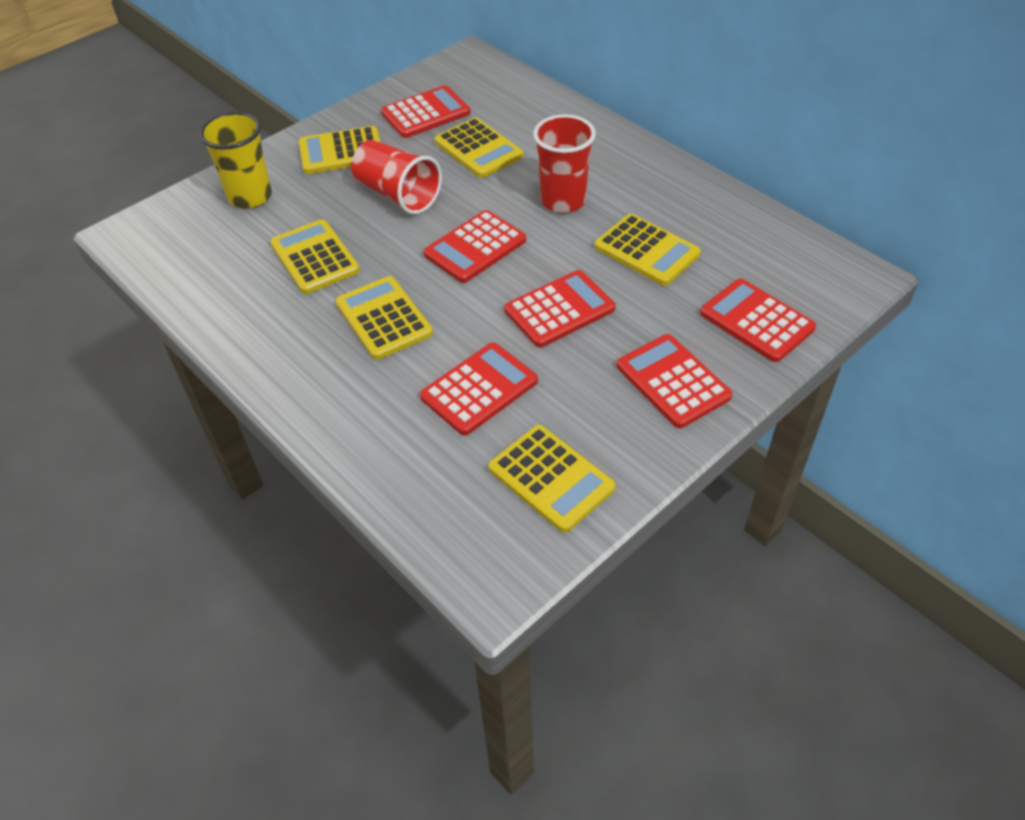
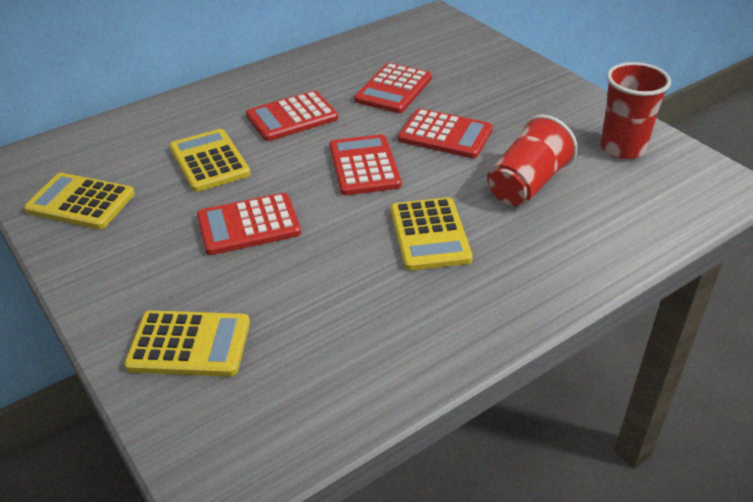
red calculator: [381,85,471,138] [420,343,538,436] [423,210,526,283] [504,270,616,348] [616,334,732,428] [700,278,816,362] = 6 -> [197,193,301,255] [246,91,338,141] [329,134,401,195] [354,63,432,113] [398,108,493,158] = 5
yellow calculator: [270,219,360,294] [299,126,380,174] [335,276,433,360] [435,118,523,178] [488,425,616,533] [595,214,701,286] = 6 -> [24,173,135,229] [124,310,250,377] [170,129,251,192] [390,197,473,271] = 4
yellow cup: [199,112,272,209] = 1 -> none = 0

